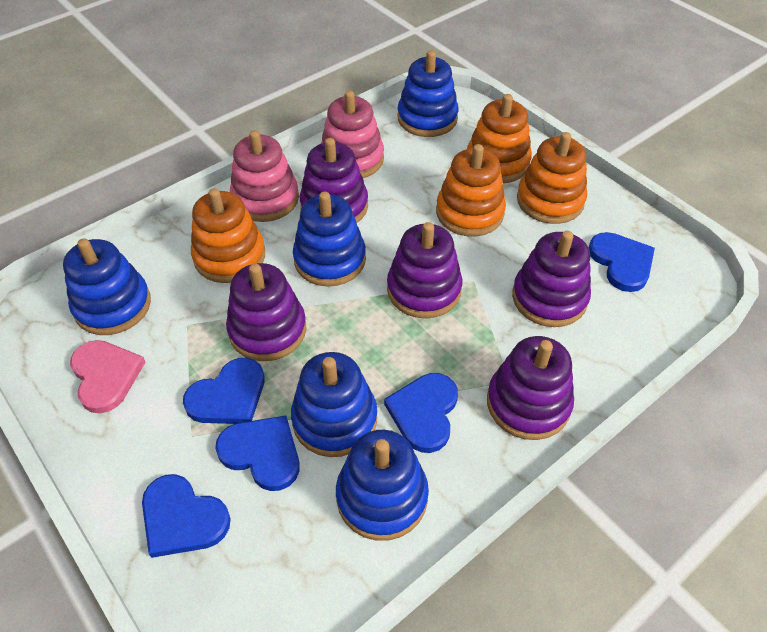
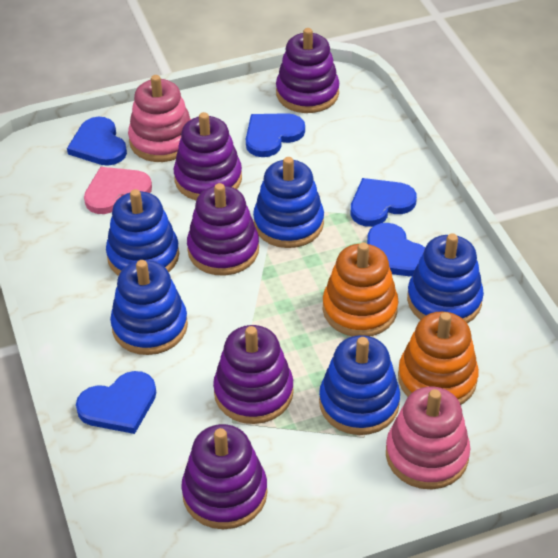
orange stacking toy: [191,188,265,283] [436,144,506,237] [467,94,532,183] [517,132,587,224] = 4 -> [323,242,398,337] [398,311,479,405] = 2

